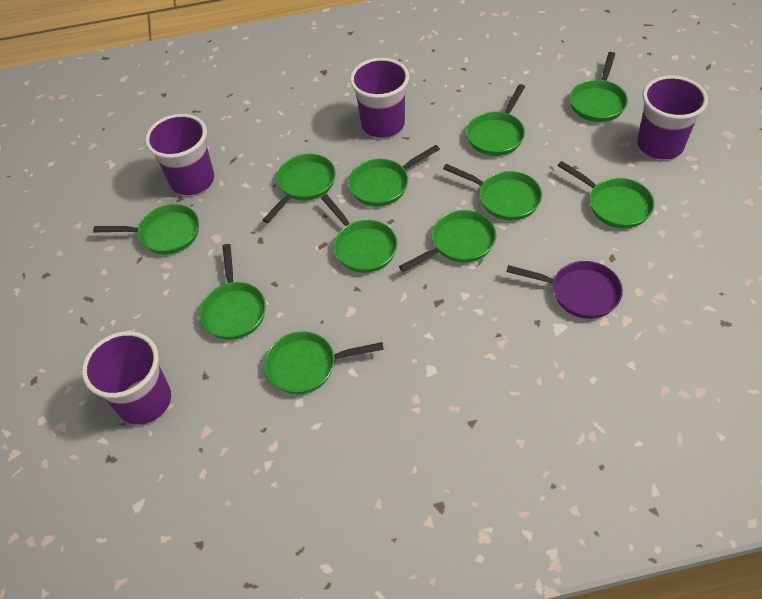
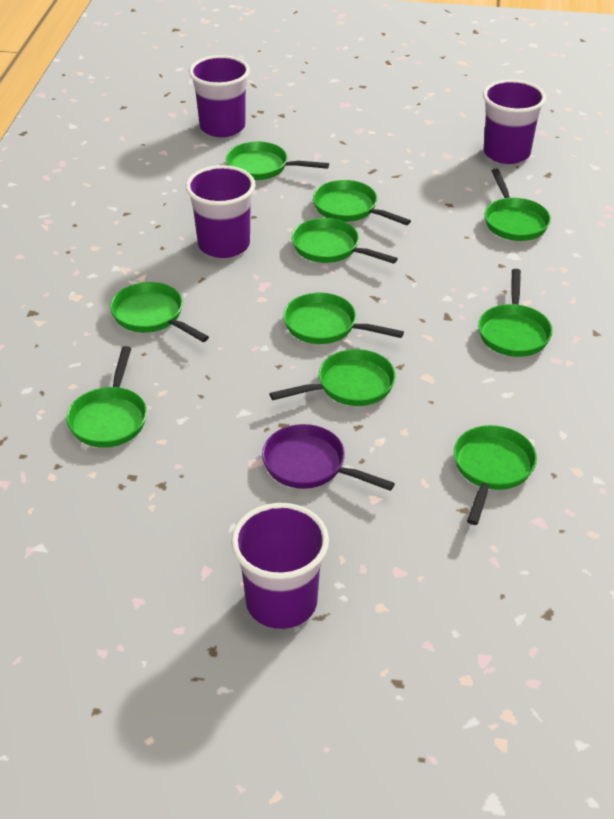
green pan: [93,204,199,255] [199,244,266,340] [263,154,336,223] [264,331,384,394] [321,194,397,273] [348,145,440,206] [399,210,496,272] [443,164,542,221] [467,84,525,156] [557,161,655,228] [570,52,628,122] = 11 -> [66,346,147,448] [110,282,209,342] [226,142,329,180] [269,349,396,406] [283,293,404,344] [292,218,398,264] [313,180,411,225] [454,425,537,525] [478,269,553,357] [484,169,551,241] = 10

